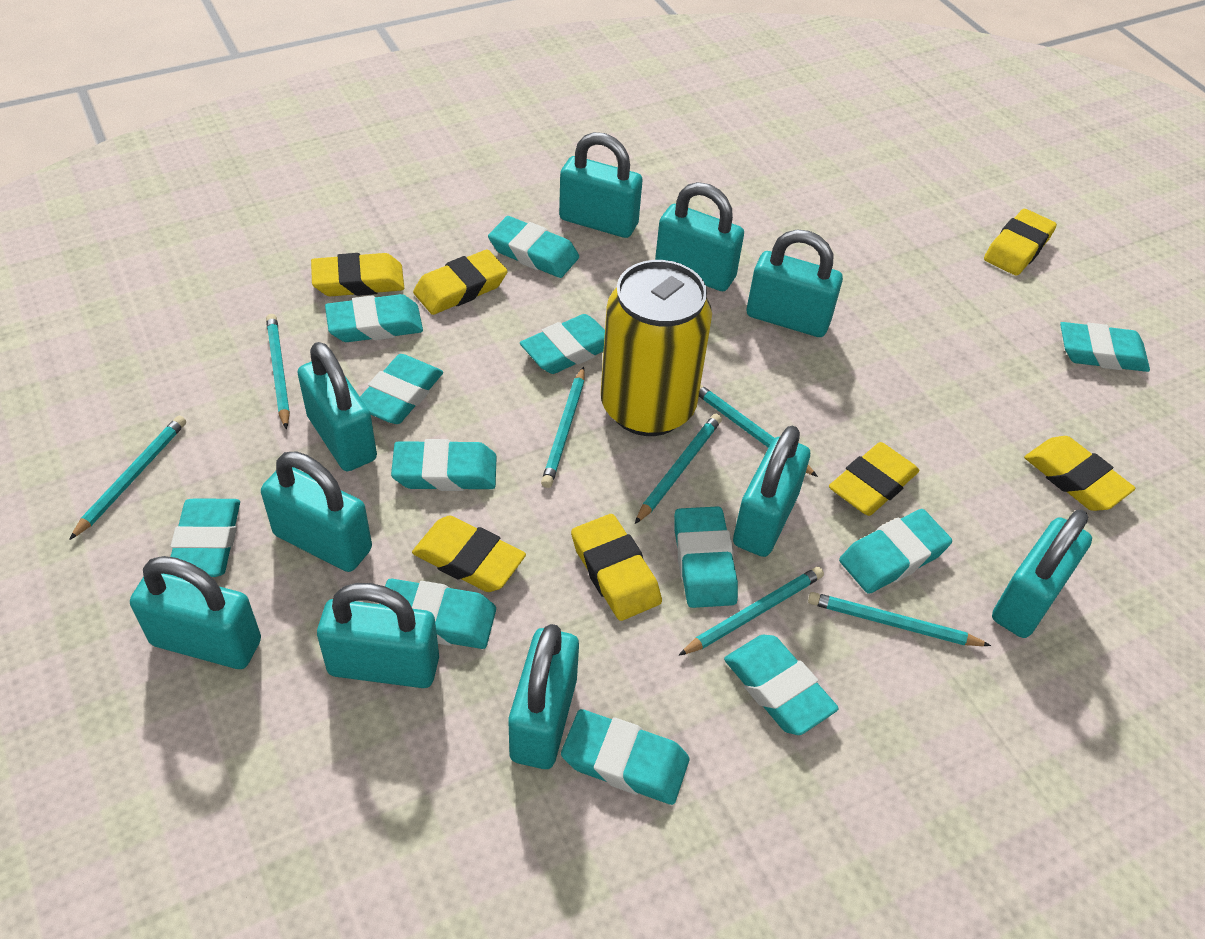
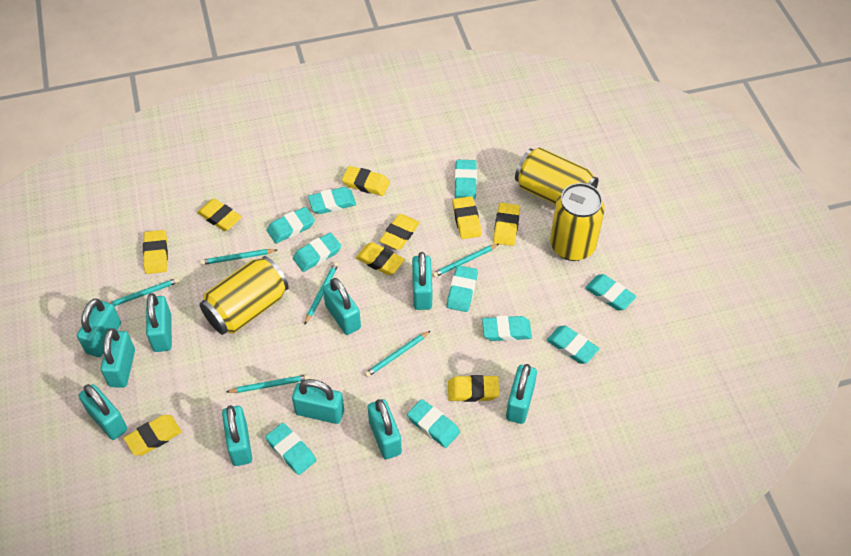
turquoise eraser: [171,498,240,577] [325,294,423,342] [360,354,443,424] [379,579,496,649] [391,439,497,491] [488,216,579,278] [520,314,605,374] [561,709,689,805] [674,506,738,608] [724,635,839,735] [839,509,952,594] [1060,322,1150,372] = 12 -> [265,423,316,475] [267,207,315,244] [293,232,341,272] [308,187,356,214] [407,399,460,448] [447,265,478,312] [454,160,477,199] [482,316,532,341] [547,326,599,364] [585,274,636,311] = 10
turquoise pencil: [69,416,186,540] [266,314,290,429] [541,366,585,488] [635,414,722,524] [679,567,824,655] [699,385,818,477] [808,592,991,646] = 7 -> [110,278,179,306] [200,249,277,265] [226,374,309,393] [304,262,339,325] [364,331,430,377] [432,244,499,277] = 6
yellow can: [601,260,712,436] = 1 -> [200,256,289,335] [515,147,599,205] [550,183,605,261] = 3
yellow eraser: [311,253,404,296] [412,516,526,592] [413,249,507,315] [571,514,662,621] [829,442,919,516] [984,209,1057,276] [1024,436,1135,511] = 7 -> [124,415,182,455] [143,230,168,274] [197,199,242,231] [342,166,390,196] [356,242,405,275] [380,214,419,250] [448,375,499,402] [453,196,482,239] [493,203,520,246] = 9

